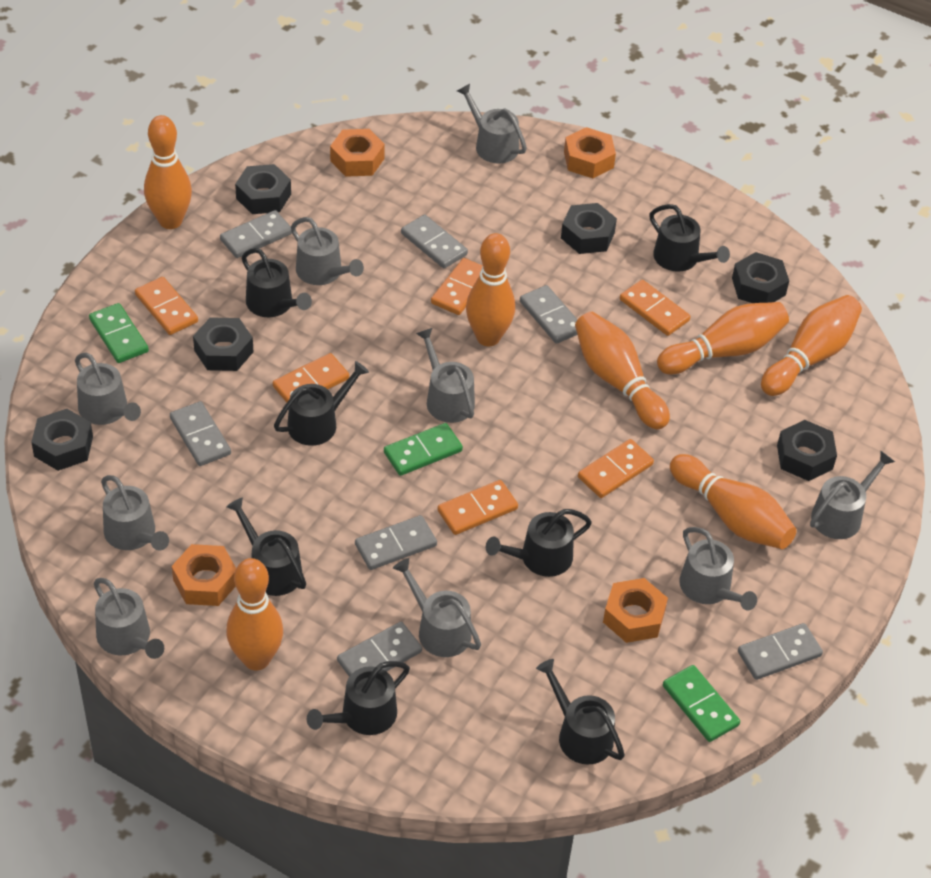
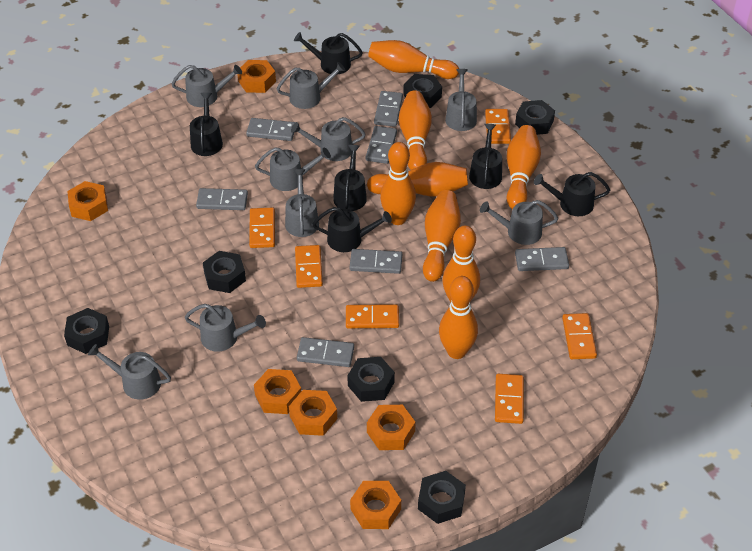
black watering can: [226,497,306,596] [242,248,312,317] [274,361,369,446] [307,661,410,735] [486,509,592,577] [536,659,625,765] [649,204,730,272] = 7 -> [190,92,223,156] [294,32,363,75] [313,207,392,252] [333,145,367,211] [469,124,502,189] [534,172,610,216] = 6
green domino: [89,303,149,363] [384,423,463,476] [663,665,740,742] = 3 -> none = 0
orange bowling pin: [144,115,192,229] [226,558,283,671] [466,233,515,346] [575,312,670,429] [657,302,789,374] [670,454,797,549] [761,295,862,396] = 7 -> [367,162,468,197] [368,40,459,79] [380,142,416,225] [399,91,432,170] [423,190,461,282] [439,276,478,359] [442,225,480,302] [507,125,541,209] = 8
orange nut: [172,544,236,606] [330,129,385,177] [564,127,616,178] [603,578,668,643] = 4 -> [67,181,108,221] [237,60,276,93] [254,369,301,414] [289,390,337,436] [350,481,401,529] [367,405,416,450] = 6

